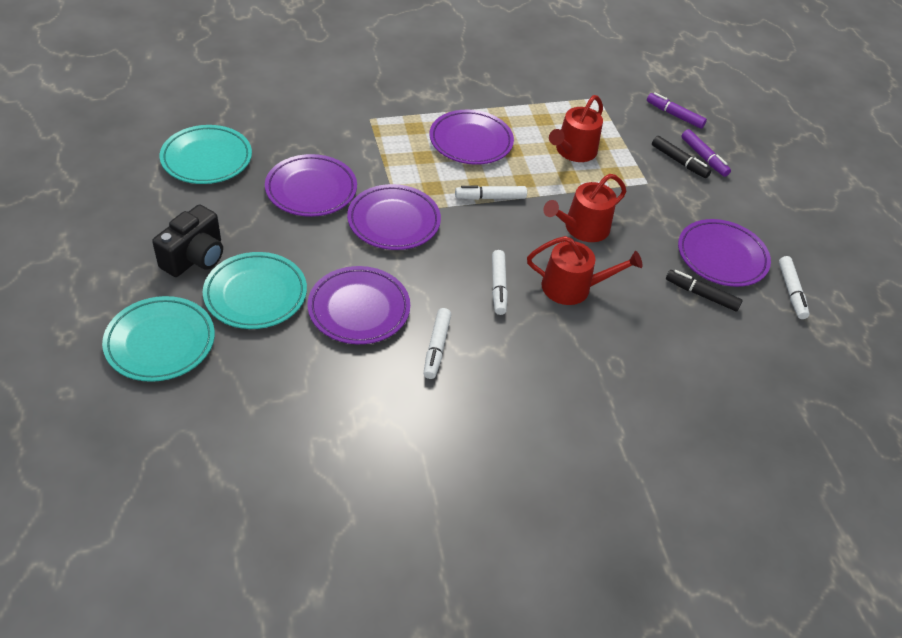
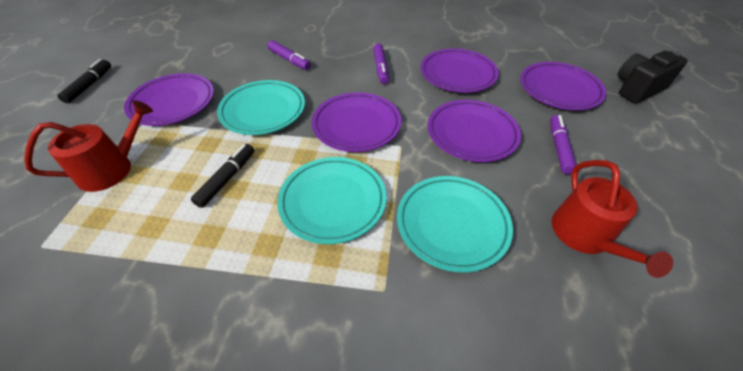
purple marker: [647,92,707,129] [681,129,731,177] = 2 -> [267,40,311,70] [373,44,389,84] [550,115,576,174] = 3
red watering can: [527,236,643,305] [543,174,626,242] [549,95,603,162] = 3 -> [24,100,153,192] [552,160,673,278] = 2
white marker: [424,308,451,379] [455,186,527,200] [492,250,508,315] [779,256,810,319] = 4 -> none = 0

